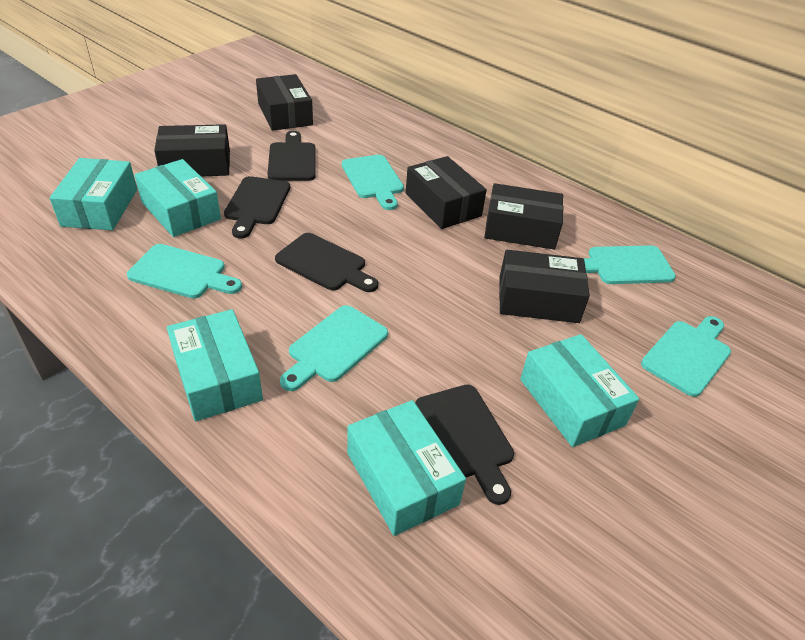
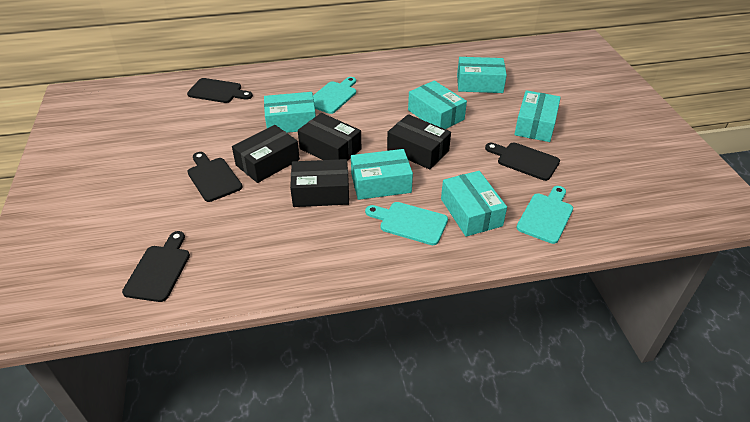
black box: [154,124,230,177] [256,74,313,131] [406,156,487,229] [484,183,563,250] [499,250,590,323] = 5 -> [232,125,300,183] [290,159,349,207] [298,113,361,161] [387,114,451,170] = 4
turquoise box: [50,158,137,230] [135,159,221,237] [167,309,263,421] [347,400,466,536] [520,334,639,447] = 5 -> [264,92,316,133] [351,149,413,200] [408,81,467,129] [441,171,507,237] [457,57,507,93] [514,90,561,142] = 6
turquoise cutting board: [127,244,242,299] [280,305,388,391] [342,155,404,210] [584,245,676,284] [641,316,731,397] = 5 -> [313,77,356,114] [365,202,448,245] [516,186,573,244] = 3

